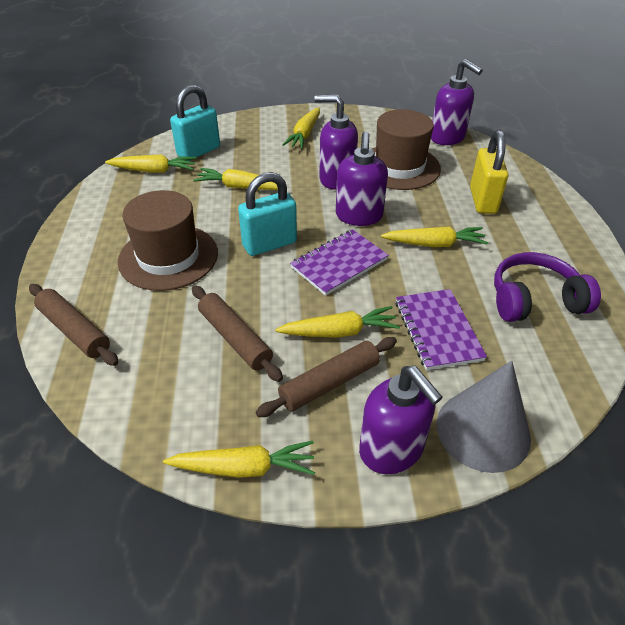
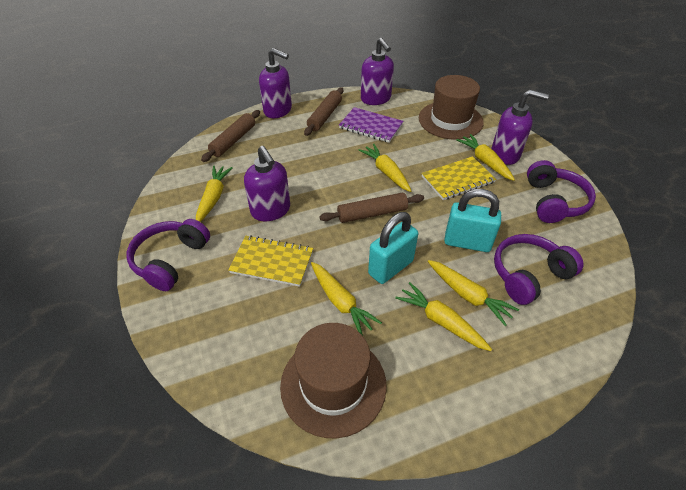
grey cone: [437,361,531,473] = 1 -> none = 0
purple headphones: [494,252,601,322] = 1 -> [126,219,210,291] [494,234,584,305] [527,160,596,223] = 3
purple notebook: [290,229,389,296] [396,289,487,370] = 2 -> [339,107,403,143] = 1
yellow notebook: none = 0 -> [228,235,313,287] [422,156,496,200] = 2
yellow padlock: [470,130,509,214] = 1 -> none = 0

